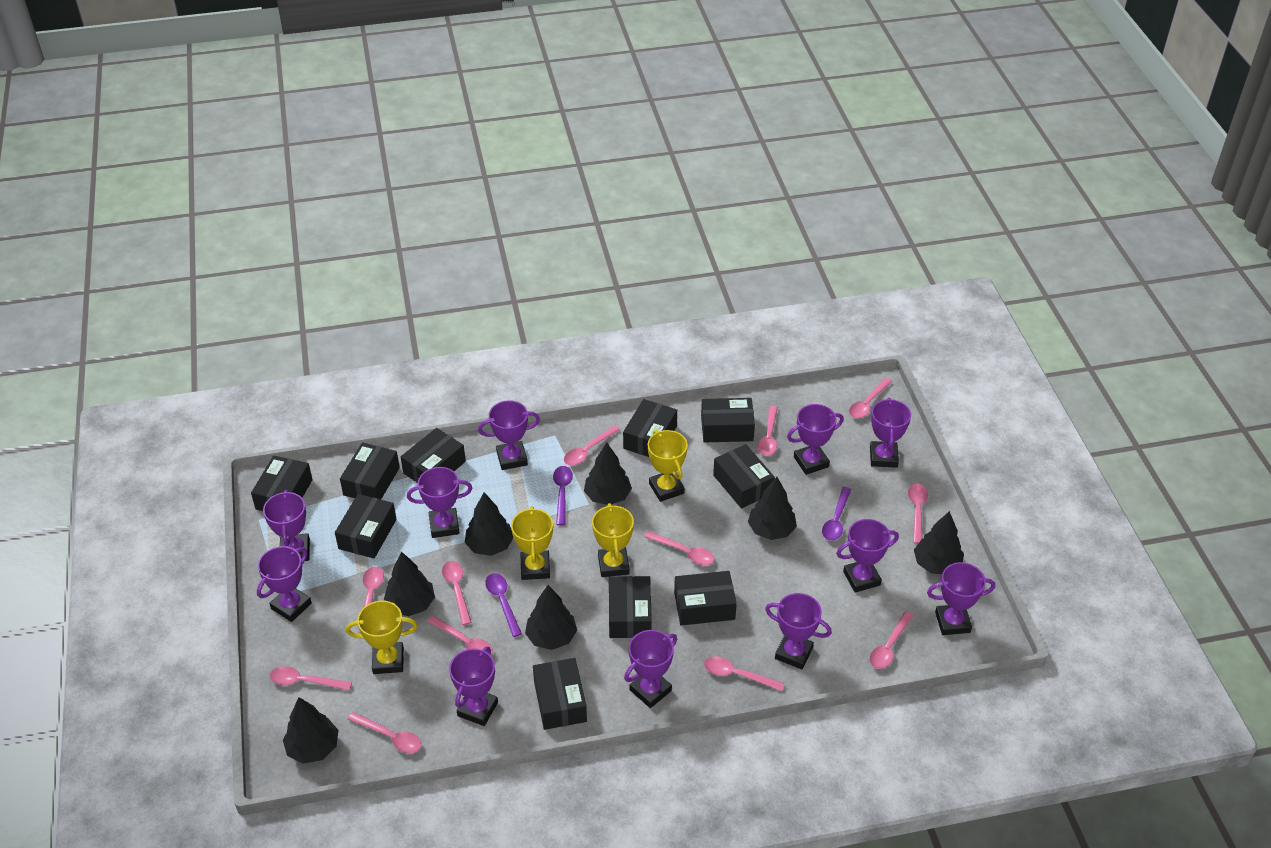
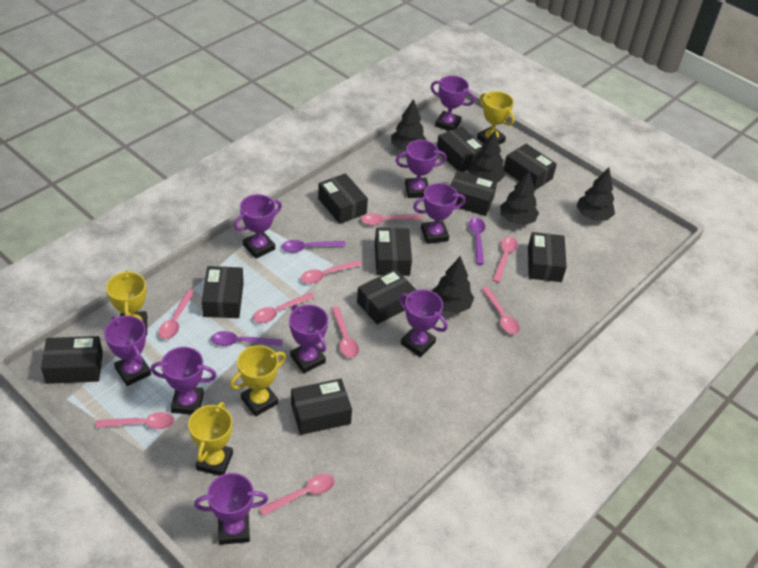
black tree: [283,697,338,764] [383,551,435,616] [465,492,513,556] [525,585,577,650] [584,442,632,505] [748,477,797,540] [914,511,964,574] = 7 -> [391,99,426,151] [432,256,474,313] [468,131,505,182] [500,171,539,225] [576,168,615,221] = 5
pink spoon: [270,666,352,691] [347,712,421,753] [359,566,384,633] [427,615,493,655] [442,561,472,625] [564,425,620,466] [644,531,715,565] [704,656,785,691] [758,406,778,456] [849,378,892,418] [869,611,913,669] [908,483,928,544] = 12 -> [96,412,174,429] [159,290,195,339] [253,293,315,323] [259,474,335,516] [301,260,362,284] [331,306,359,358] [361,213,422,225] [482,287,520,334] [492,237,518,283] = 9
purple trophy: [257,546,312,622] [263,490,310,561] [407,467,472,538] [449,646,498,726] [478,400,540,470] [624,630,677,708] [765,593,832,669] [787,404,844,475] [836,519,899,592] [870,398,911,468] [927,562,995,635] = 11 -> [104,316,151,386] [151,347,217,415] [194,473,268,545] [234,194,282,259] [289,305,328,373] [395,140,447,198] [398,289,448,357] [413,183,465,244] [431,76,475,131] = 9

